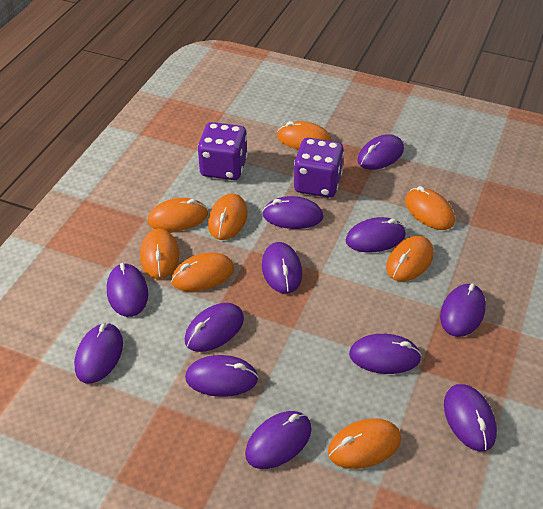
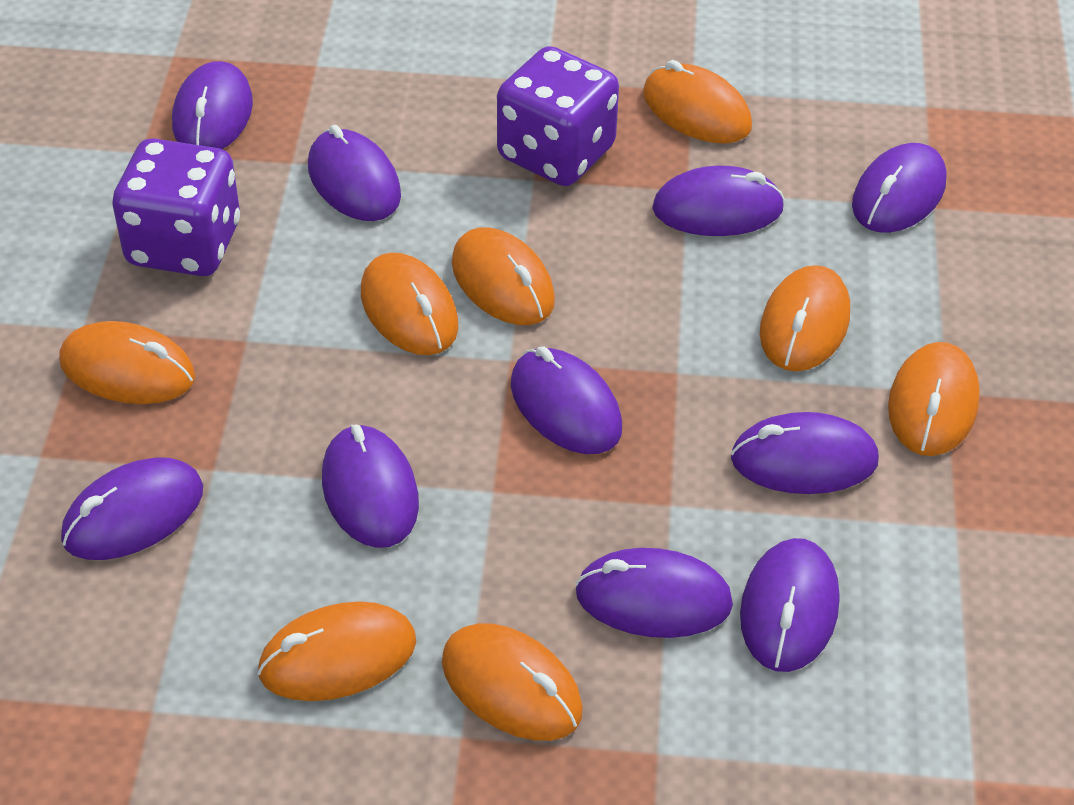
purple mouse: [74,323,123,384] [107,263,148,317] [185,303,244,352] [185,355,258,397] [245,411,311,469] [262,196,323,229] [262,242,302,294] [346,217,406,253] [349,334,422,374] [357,134,404,170] [440,283,486,337] [444,384,497,452] = 12 -> [61,457,203,560] [172,61,253,149] [308,125,401,221] [322,425,419,548] [511,346,622,454] [575,548,733,638] [652,166,785,236] [731,412,879,494] [740,538,839,672] [852,143,947,233] = 10

